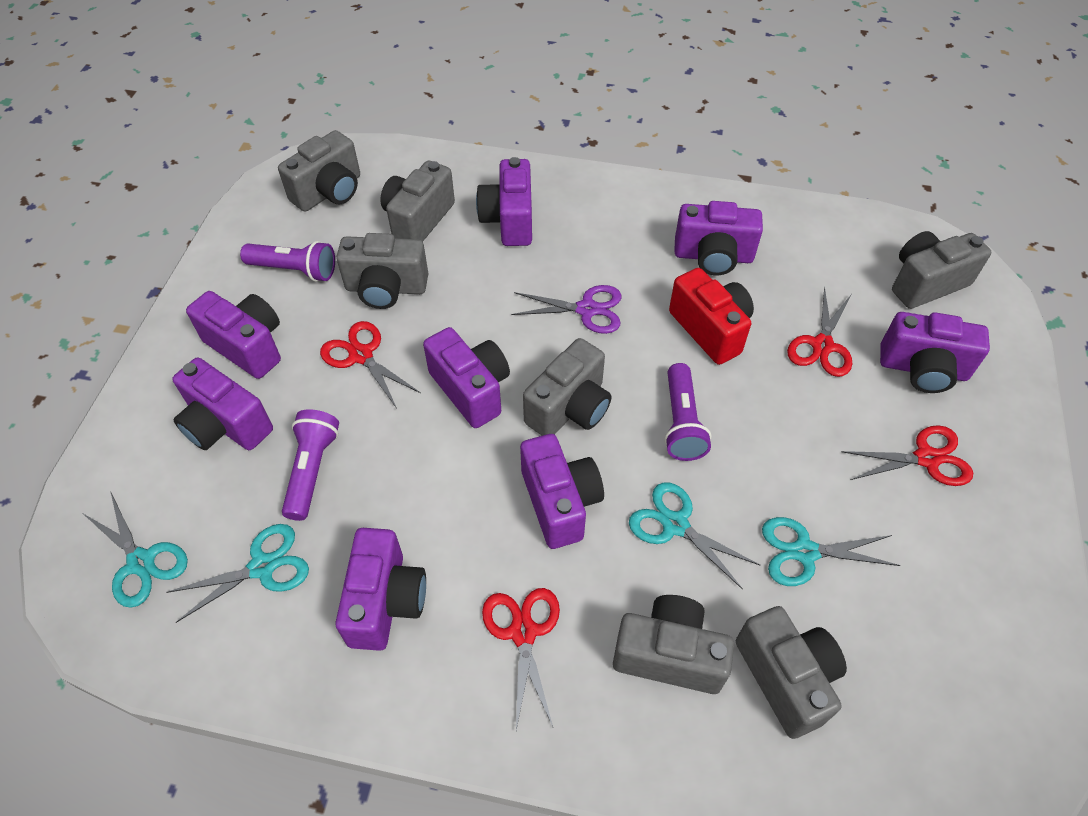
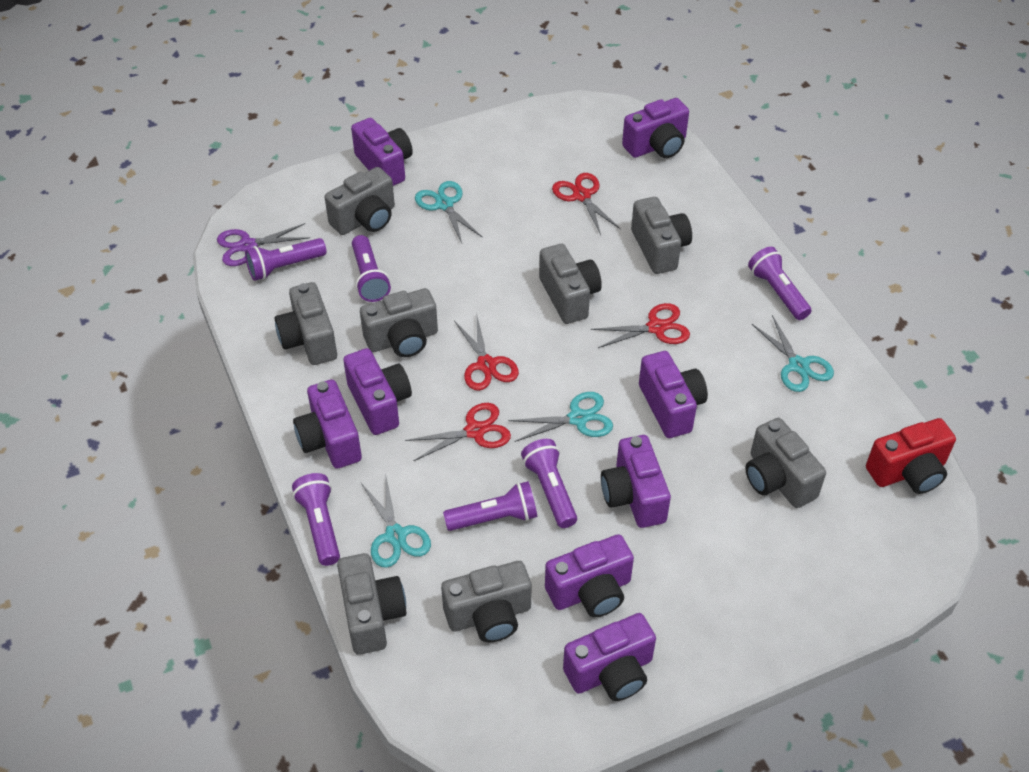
grey camera: [278,130,360,212] [336,233,429,309] [380,161,455,242] [523,338,611,436] [613,595,734,694] [736,606,847,739] [892,231,992,309] = 7 -> [275,282,337,365] [325,167,395,235] [337,553,406,655] [360,288,438,357] [441,561,532,643] [539,244,602,324] [631,197,692,274] [745,418,826,508] = 8
purple flashlight: [240,241,335,282] [282,409,339,521] [664,363,712,461] = 3 -> [245,238,327,281] [292,473,340,566] [352,235,391,302] [443,481,537,531] [521,439,577,528] [748,247,812,320] = 6

